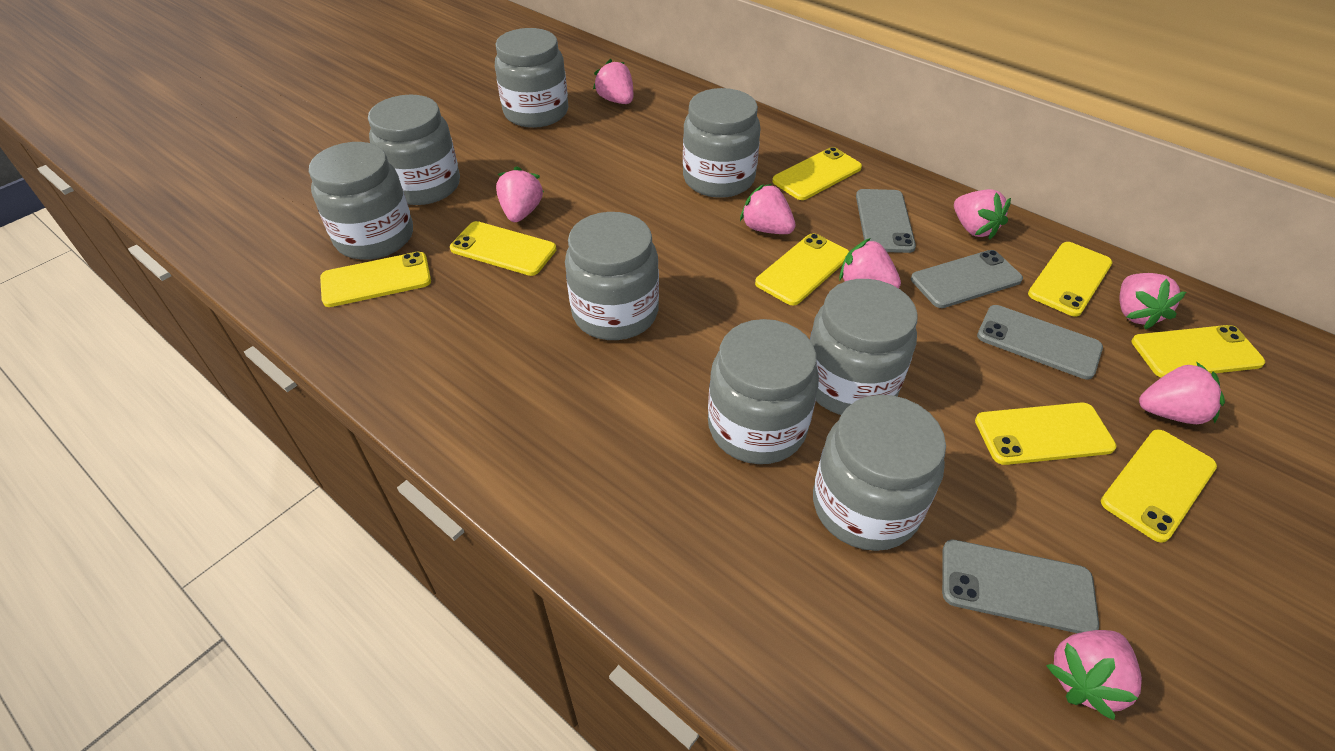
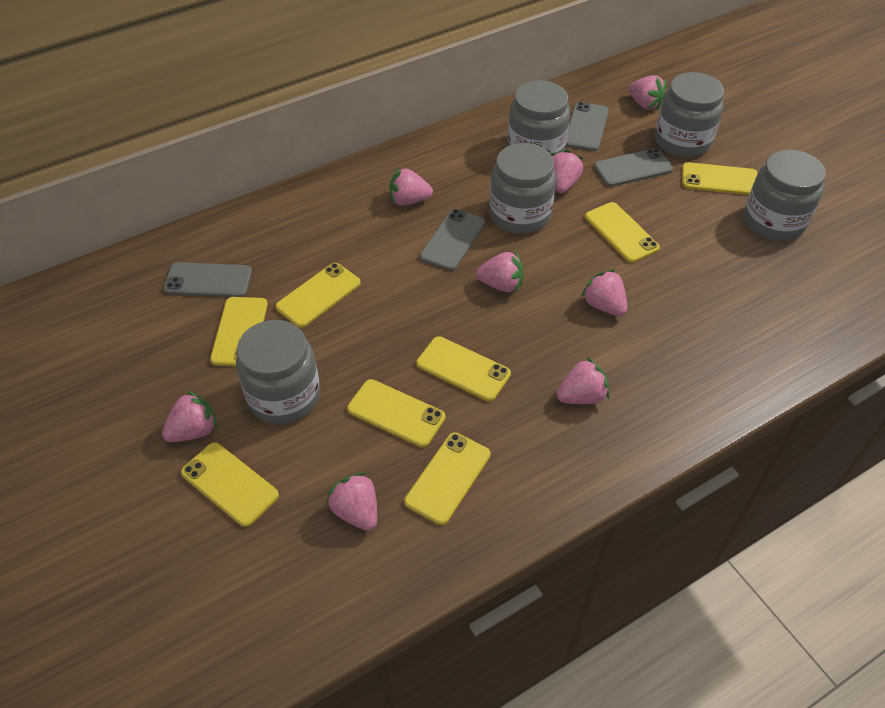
grey jar: [309,142,413,260] [368,95,460,205] [495,28,568,128] [565,212,659,340] [683,88,761,198] [708,319,819,464] [810,279,918,415] [813,395,946,551] = 8 -> [236,320,320,424] [490,143,556,234] [507,80,570,156] [655,72,724,157] [744,150,826,241] = 5

